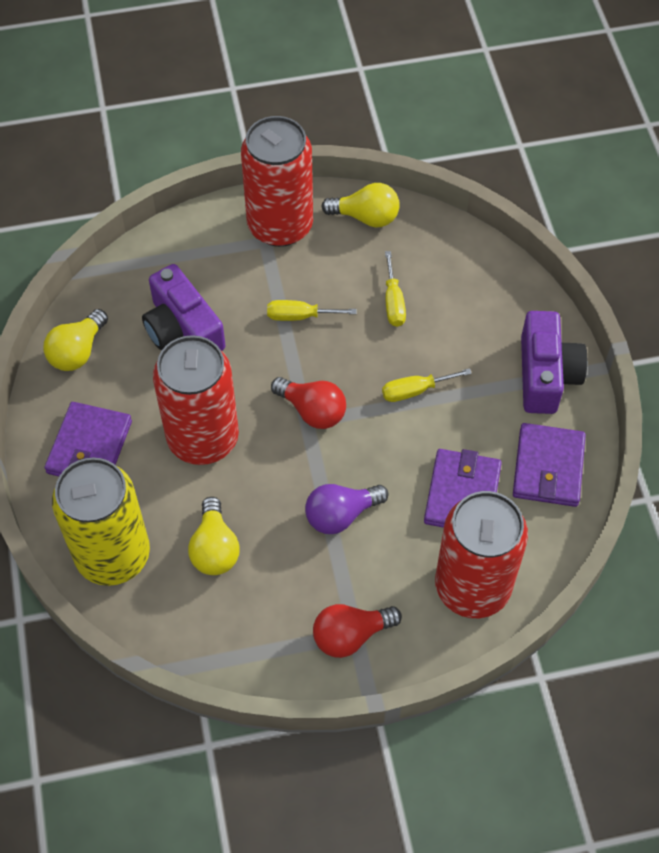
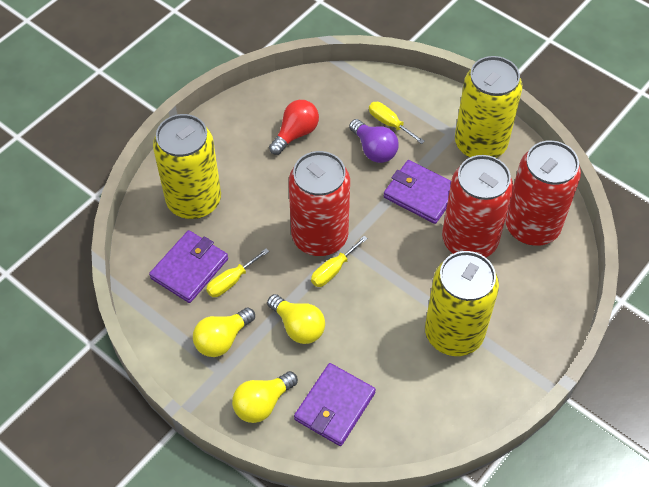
purple camera: [142,264,226,351] [521,311,587,414] = 2 -> none = 0
red light bulb: [271,377,346,429] [313,604,402,658] = 2 -> [269,100,319,155] = 1
yellow can: [52,458,150,586] = 1 -> [153,114,221,219] [425,251,499,356] [455,56,522,158] = 3

